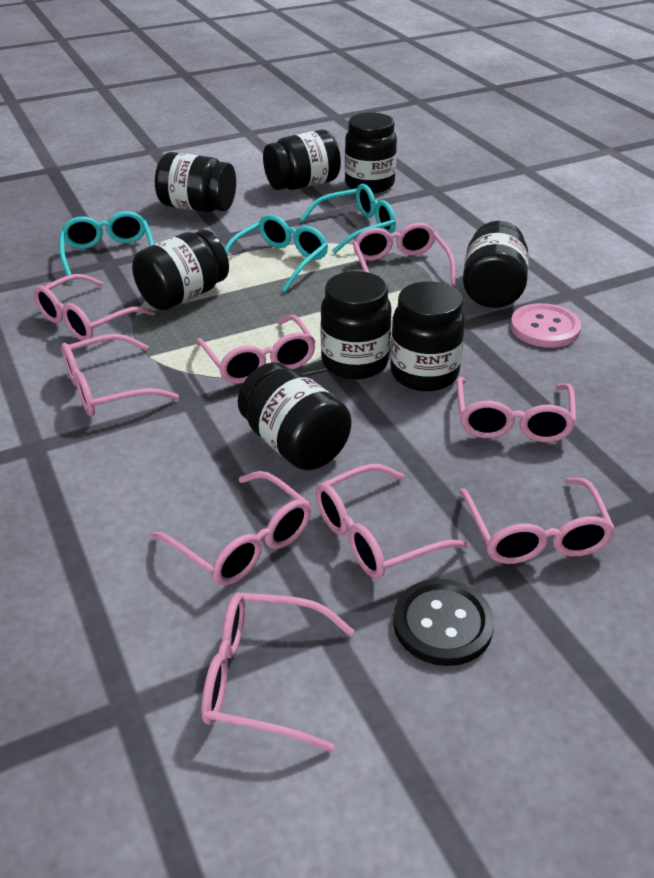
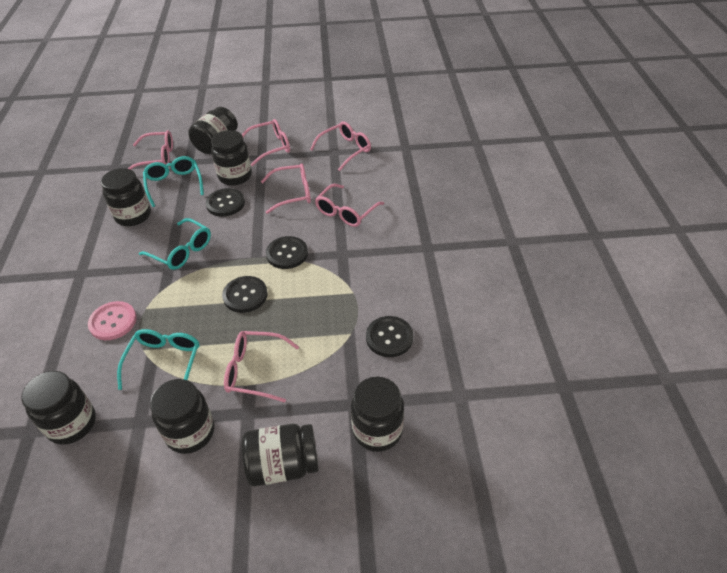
black button: [393,579,494,666] = 1 -> [206,188,245,217] [222,276,268,313] [266,236,308,269] [366,316,413,357] = 4
black jar: [132,230,229,310] [155,152,236,212] [238,362,352,470] [263,130,341,190] [320,271,391,379] [345,113,397,193] [391,281,465,391] [463,221,529,308] = 8 -> [21,371,96,445] [101,168,151,226] [150,379,215,454] [188,107,238,154] [211,130,252,186] [242,424,319,486] [351,377,404,452] = 7
pink glasses: [34,274,155,341] [61,334,179,416] [152,471,311,585] [196,315,316,384] [201,592,354,752] [315,464,469,579] [353,223,456,286] [457,377,577,442] [460,478,615,564] = 9 -> [128,130,173,170] [224,331,299,403] [242,119,290,166] [261,163,311,214] [310,122,371,171] [315,184,384,227] = 6

